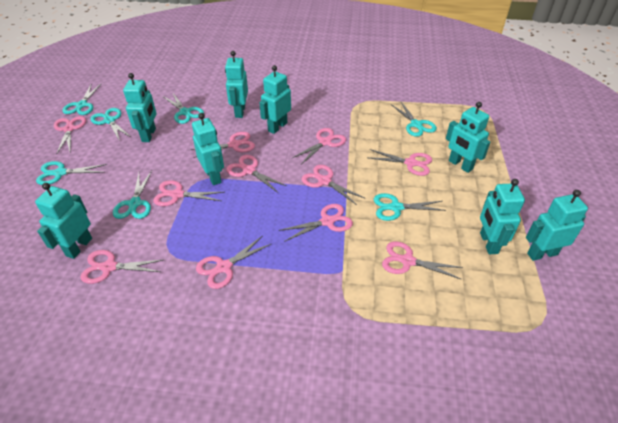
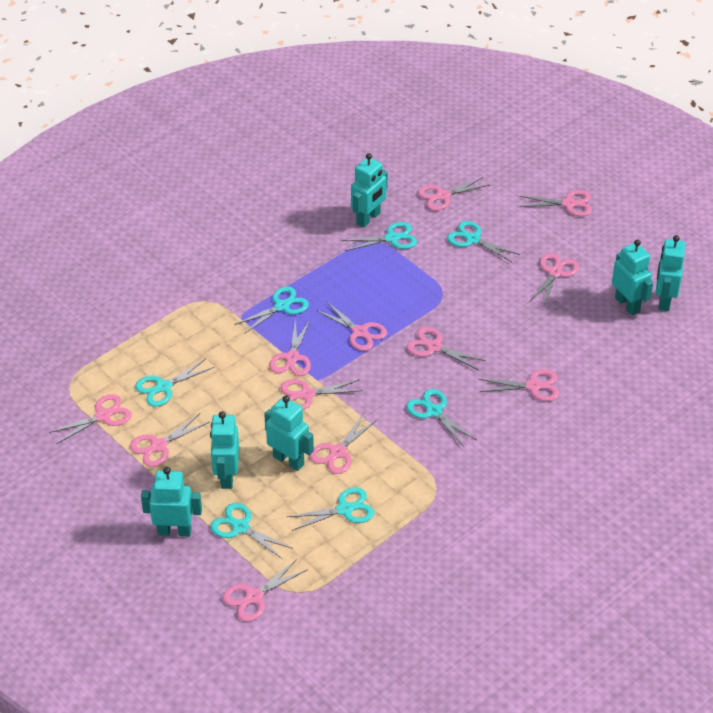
pink scissors: [54,116,86,153] [80,250,163,284] [153,180,224,206] [191,132,255,158] [196,236,271,289] [226,155,287,193] [279,204,353,242] [292,128,346,164] [301,165,364,205] [369,149,432,176] [382,241,463,280] = 11 -> [49,394,132,444] [130,413,210,467] [223,559,308,622] [269,320,311,376] [280,379,363,410] [310,414,377,474] [316,301,387,351] [407,327,486,370] [418,177,490,211] [478,369,559,401] [519,190,592,216] [529,253,579,305] = 12
turquoise robot: [35,183,92,259] [123,73,156,142] [192,113,224,185] [225,51,248,118] [259,65,291,134] [446,102,490,173] [480,179,525,254] [526,190,588,261] = 8 -> [141,467,202,537] [210,411,239,489] [264,396,314,471] [351,153,388,227] [612,239,653,315] [656,235,685,311] = 6

